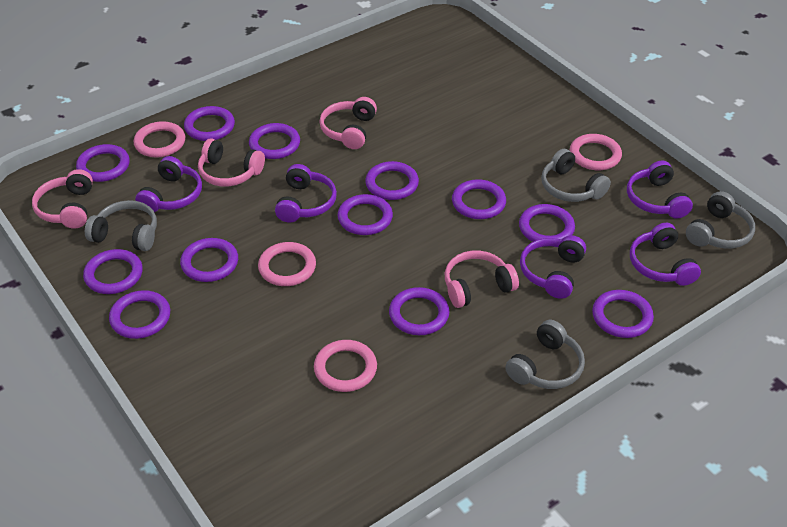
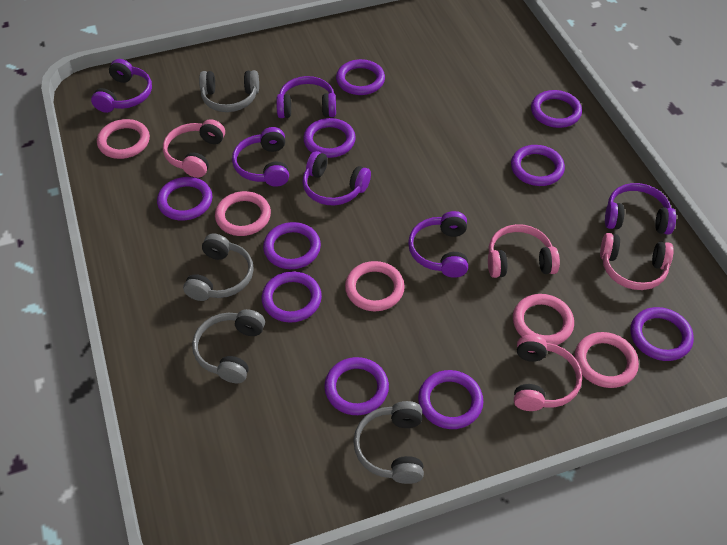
pink ring: [134,121,185,158] [258,242,316,286] [314,340,377,392] [570,134,622,170] = 4 -> [97,119,150,159] [215,191,271,236] [345,261,405,311] [513,294,574,345] [575,332,639,388] = 5
purple headphones: [135,156,202,212] [275,164,337,222] [520,235,586,299] [627,161,693,219] [630,223,701,286] = 5 -> [91,59,152,113] [232,127,289,187] [276,76,336,118] [302,151,371,205] [408,211,468,278] [605,183,676,234] = 6
purple ring: [76,144,130,182] [83,249,143,294] [109,290,170,339] [180,238,238,282] [184,106,235,141] [249,123,300,159] [337,194,393,235] [365,161,419,200] [389,287,449,335] [452,179,506,219] [519,204,575,242] [592,290,654,338] = 12 -> [157,177,212,221] [262,271,322,323] [263,222,321,269] [303,118,356,158] [324,357,389,415] [336,59,385,95] [418,370,484,429] [511,145,565,186] [531,90,582,128] [631,307,694,361] = 10

